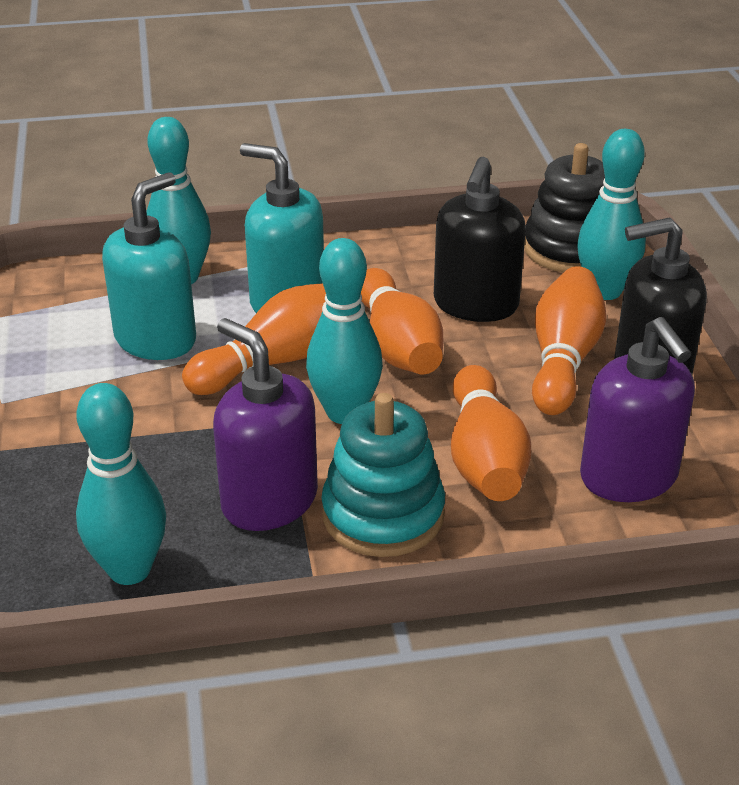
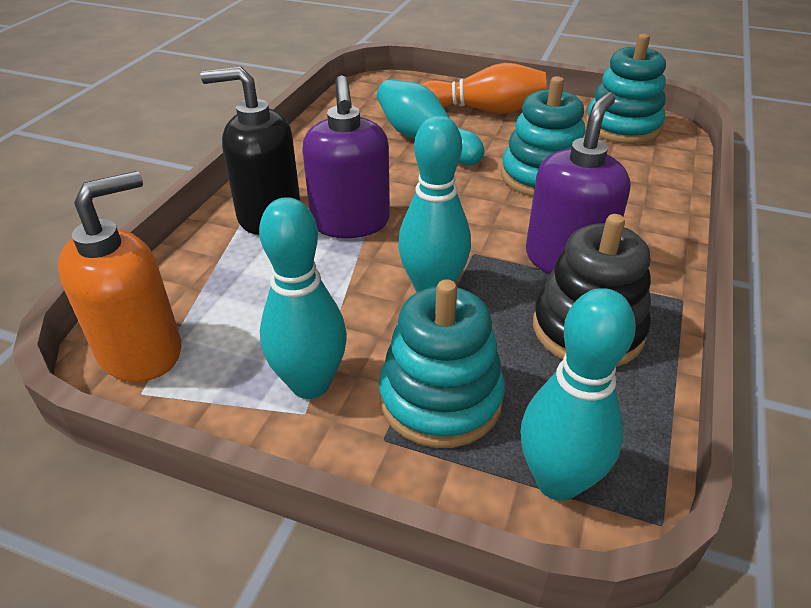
black soap dispenser: [434,157,526,322] [614,217,707,375] = 2 -> [201,66,300,235] = 1
orange bowling pin: [182,283,326,395] [361,268,443,374] [451,365,531,501] [532,266,606,415] = 4 -> [422,63,547,114] = 1
orange soap dispenser: none = 0 -> [58,171,181,382] = 1
turquoise soap dispenser: [102,172,196,360] [240,143,324,313] = 2 -> none = 0
turquoise stacking toy: [321,393,445,557] = 1 -> [379,279,505,448] [501,76,585,197] [585,34,666,144] = 3

